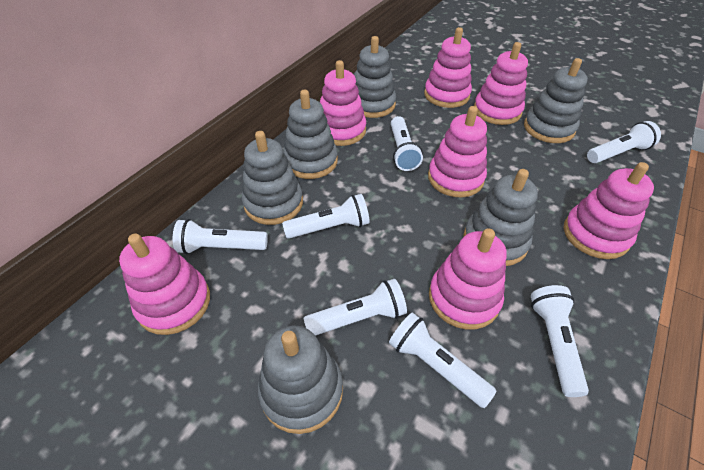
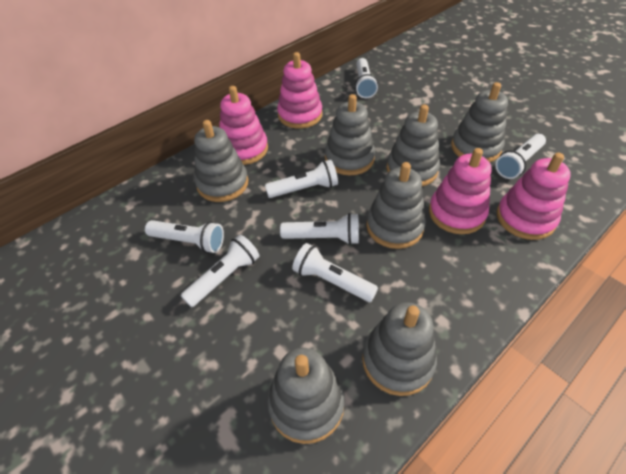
grey stacking toy: [242,131,303,225] [258,325,343,434] [283,90,338,179] [354,36,396,118] [463,169,538,266] [524,58,588,143] = 6 -> [194,120,248,202] [267,348,345,444] [325,94,375,176] [362,302,437,396] [366,162,426,249] [387,104,440,186] [451,82,508,162] = 7
pink stacking toy: [119,233,210,335] [320,60,366,146] [424,27,472,108] [428,106,487,197] [429,228,507,330] [474,42,528,125] [564,162,654,259] = 7 -> [219,86,268,165] [277,52,322,129] [429,148,492,234] [497,153,571,240] = 4

